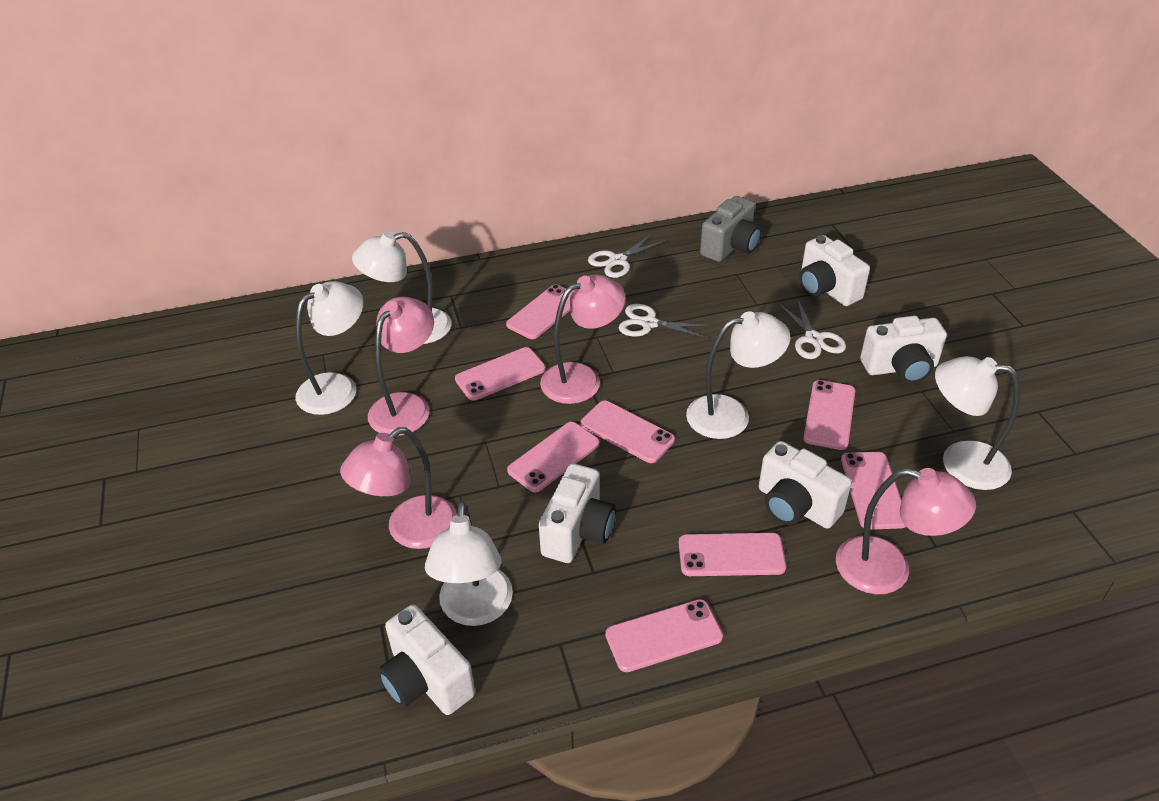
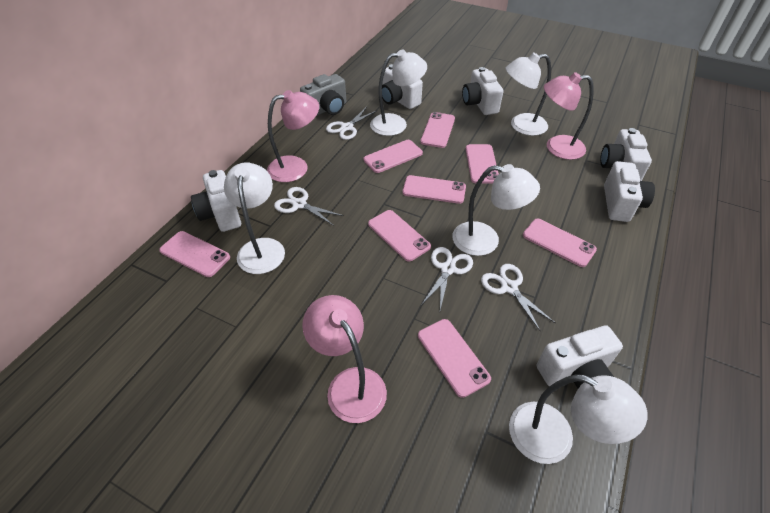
pink lamp: [340,427,457,549] [368,297,434,436] [540,275,626,404] [836,468,976,594] = 4 -> [267,90,319,182] [302,295,387,423] [544,72,594,160] = 3
white camera: [378,604,475,715] [539,463,616,563] [759,441,852,529] [799,235,870,306] [860,316,947,383] = 5 -> [191,170,241,232] [382,64,423,109] [462,67,504,115] [537,325,623,388] [600,128,652,181] [604,161,655,222] = 6
white scissors: [588,233,666,278] [619,304,712,339] [778,298,846,359] = 3 -> [274,187,344,226] [326,107,378,140] [421,247,473,310] [481,264,555,332] = 4

